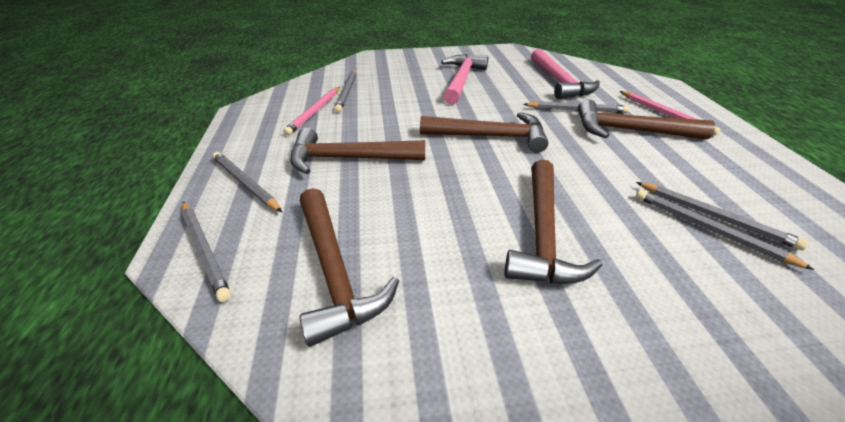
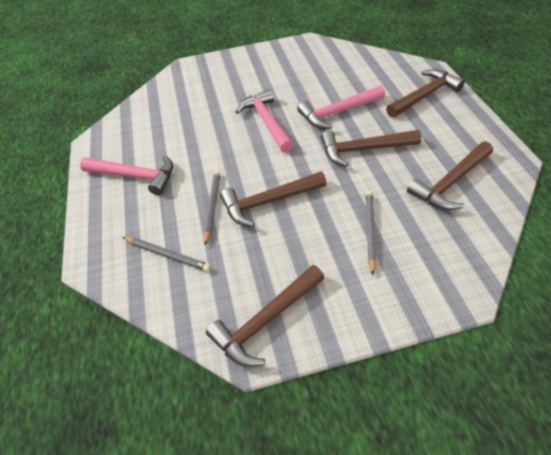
grey pencil: [182,201,231,302] [212,152,282,212] [335,70,356,113] [524,101,629,113] [636,182,809,250] [636,189,814,270] = 6 -> [122,237,211,272] [204,170,220,245] [366,191,376,275] = 3
pink hammer: [441,54,488,104] [531,49,600,99] = 2 -> [80,155,173,195] [236,89,294,153] [297,85,385,129] = 3
pink pencil: [283,87,340,135] [620,91,721,135] = 2 -> none = 0

